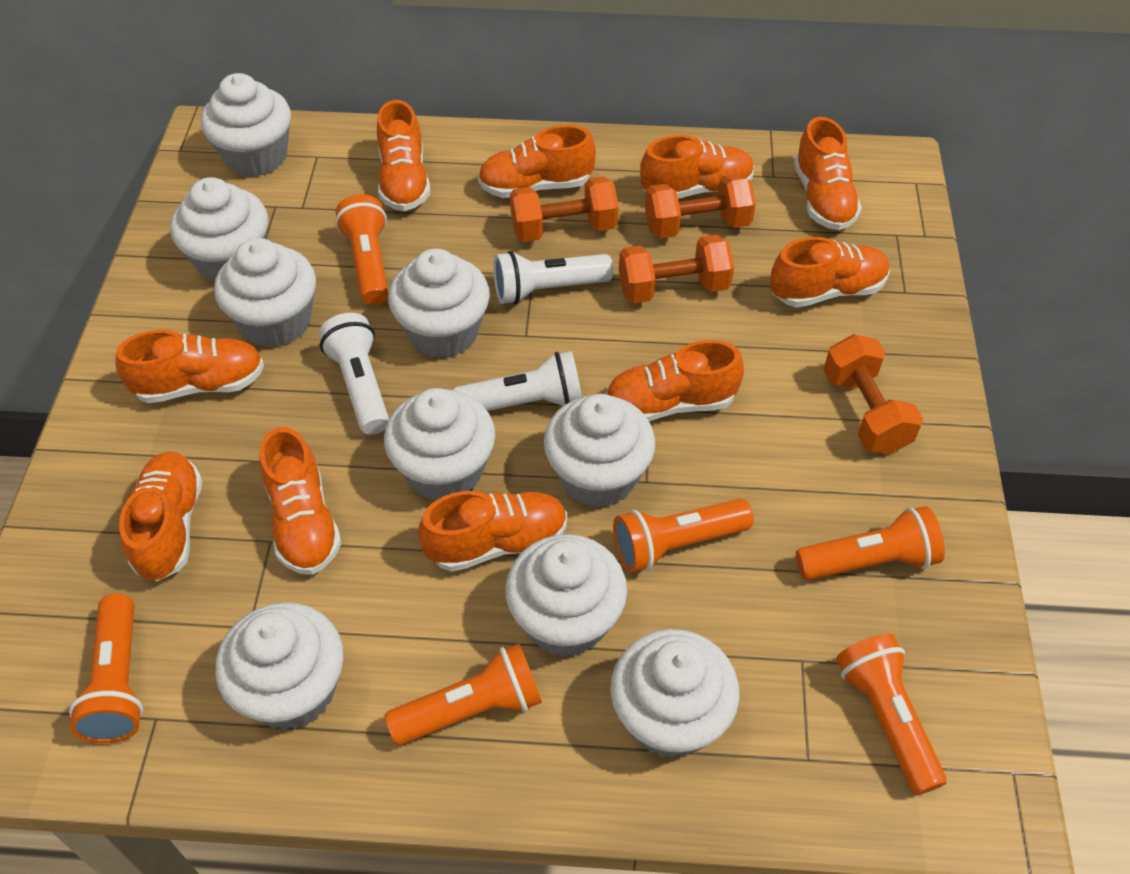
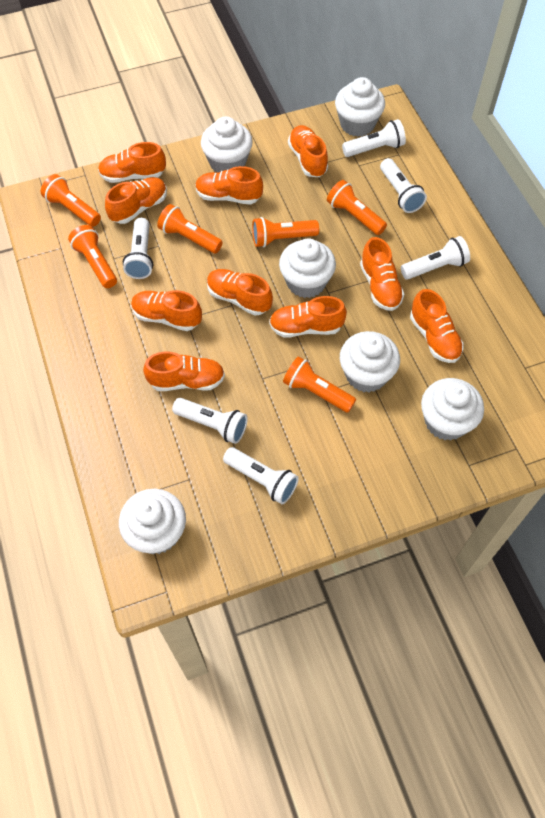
orange dumbbell: [510,177,619,242] [619,235,734,303] [645,173,756,239] [823,334,923,454] = 4 -> none = 0
white cupcake: [170,177,268,282] [201,73,291,177] [214,238,316,347] [215,602,343,730] [384,388,495,500] [388,249,490,358] [505,534,627,657] [544,394,655,508] [610,629,739,759] = 9 -> [119,489,186,554] [201,116,253,173] [279,239,336,298] [335,77,385,137] [340,331,400,393] [421,378,484,441] = 6
white flashlight: [319,313,389,435] [453,351,582,411] [493,251,613,304] = 3 -> [123,218,153,279] [172,398,248,444] [223,447,299,504] [342,119,406,157] [380,158,427,213] [401,236,470,280] = 6

